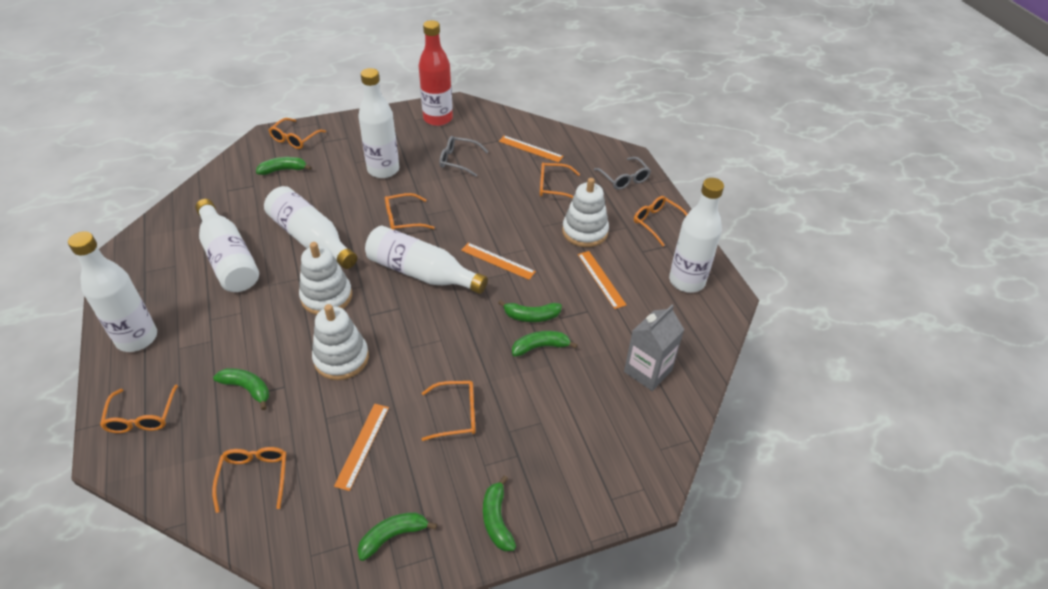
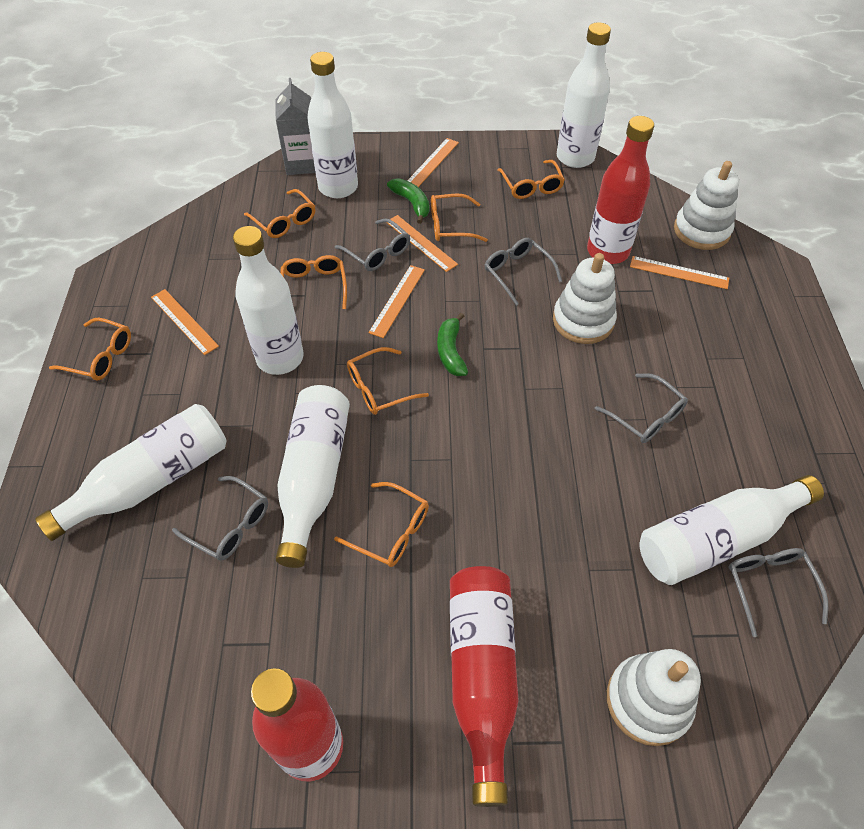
green banana: [213,368,269,410] [256,157,312,175] [357,512,437,561] [483,475,516,551] [498,300,562,322] [512,331,578,357] = 6 -> [387,178,429,224] [437,313,468,376] = 2
grey glasses: [439,136,488,177] [594,157,651,190] = 2 -> [172,476,268,561] [335,218,410,271] [485,238,562,306] [595,373,688,443] [728,548,828,637] = 5
orange ruler: [334,404,389,491] [461,243,536,280] [499,136,564,162] [578,251,626,309] = 4 -> [151,289,219,355] [368,265,425,338] [386,215,458,272] [407,138,459,187] [630,256,729,289] = 5
red bottle: [419,20,453,126] = 1 -> [251,668,343,781] [450,566,519,807] [587,116,654,264] = 3

